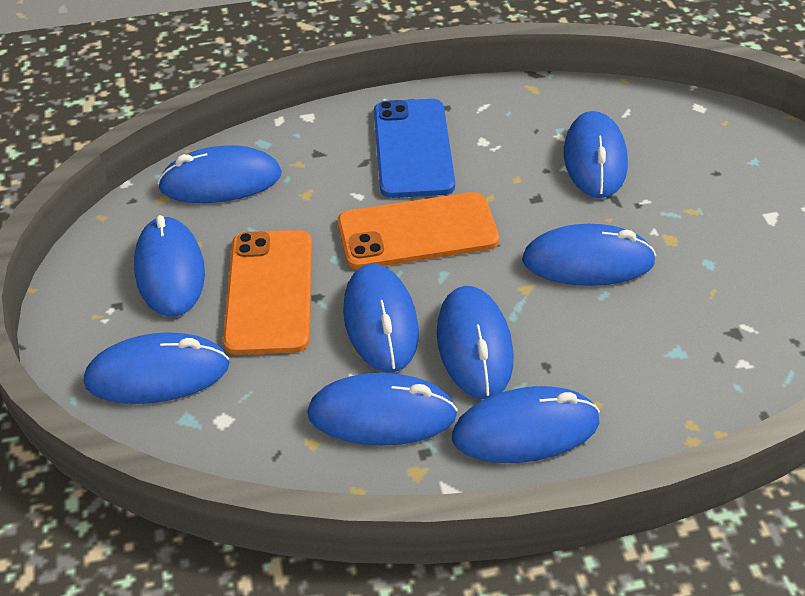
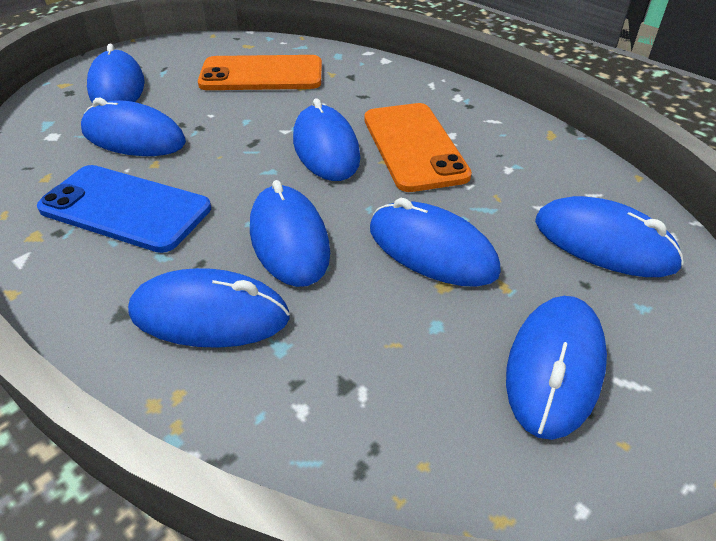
blue mouse: [84,333,230,404] [134,215,205,317] [157,145,282,203] [307,373,458,446] [343,264,419,372] [437,286,513,399] [452,386,600,463] [522,224,656,286] [564,111,628,198] = 9 -> [81,97,186,156] [87,44,145,103] [128,268,290,348] [250,180,330,287] [293,98,361,181] [370,198,501,287] [506,296,607,440] [535,196,684,277] = 8

